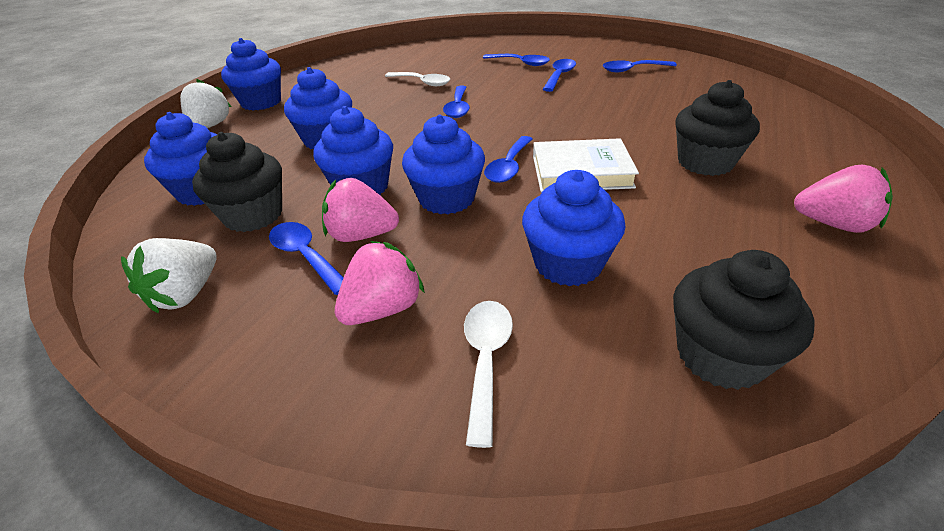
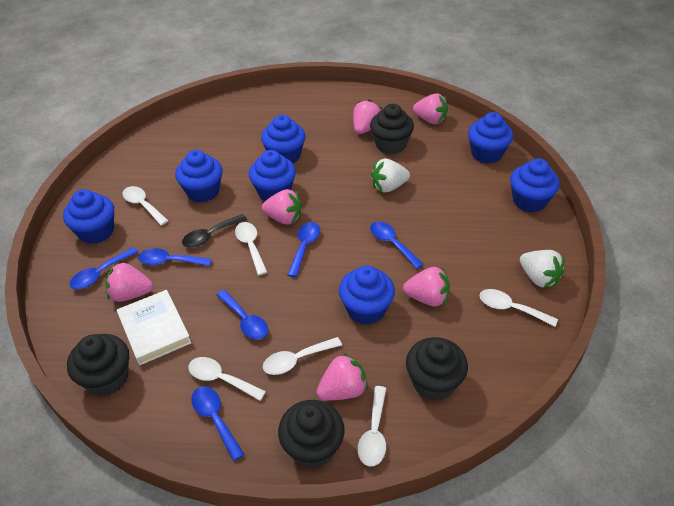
black cupcake: [192,132,282,232] [673,250,815,390] [675,80,760,176] = 3 -> [67,334,129,396] [278,400,345,468] [370,104,414,154] [406,337,468,401] = 4
black spoon: none = 0 -> [182,214,247,248] = 1
blue cupcake: [144,112,218,206] [221,38,281,111] [284,67,352,149] [313,106,393,195] [402,115,485,214] [522,170,626,286] = 6 -> [63,189,114,244] [175,150,223,203] [249,150,296,201] [261,115,305,163] [339,266,395,325] [468,112,513,164] [510,158,560,212] = 7
pink strawberry: [322,178,399,242] [335,241,425,325] [794,165,893,233] = 3 -> [105,262,153,302] [262,189,302,225] [317,353,368,400] [353,99,382,134] [403,267,450,306] [413,94,448,124] = 6
white spoon: [385,72,450,86] [464,301,513,448] = 2 -> [122,186,168,226] [188,357,266,401] [235,222,267,275] [263,337,342,375] [358,386,387,466] [480,289,558,327] = 6

